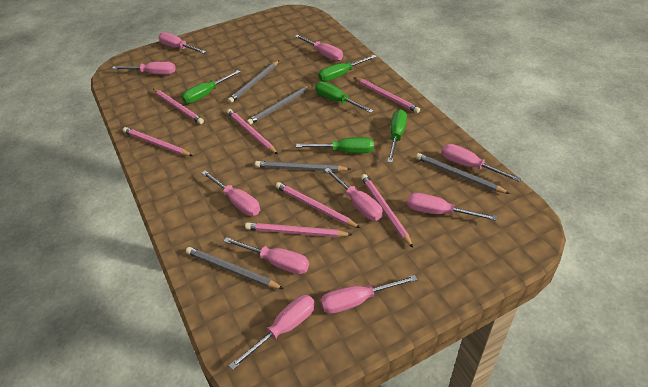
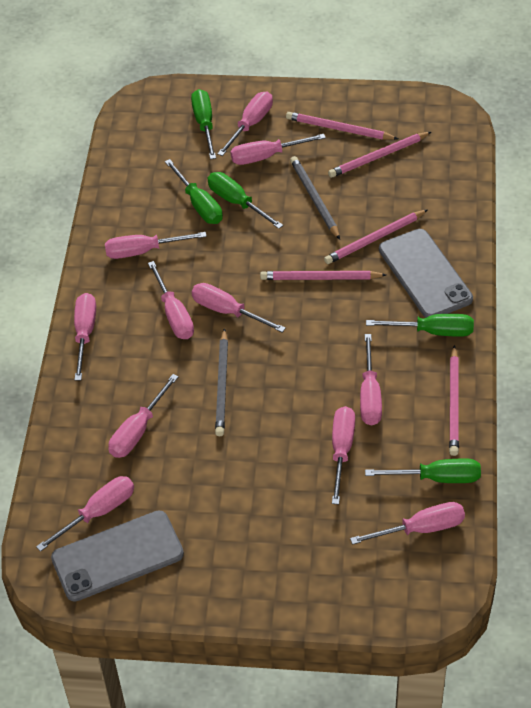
grey pencil: [186,247,284,289] [228,60,280,103] [247,85,313,125] [255,161,351,172] [416,153,510,194] = 5 -> [215,328,228,436] [290,156,340,240] = 2
grey phone: none = 0 -> [51,510,184,601] [379,229,473,318] = 2
pink pencil: [123,127,193,156] [153,89,204,124] [227,109,278,154] [245,222,352,237] [275,182,360,228] [354,77,420,113] [361,174,413,248] = 7 -> [260,271,386,280] [286,112,398,140] [324,210,427,264] [328,132,431,178] [449,345,459,456] = 5
pink screwdriver: [112,62,176,75] [158,32,206,54] [201,171,260,216] [224,237,309,274] [229,295,315,370] [295,35,343,61] [321,275,418,314] [324,168,383,221] [407,193,498,221] [441,144,521,182] = 10 -> [36,476,134,552] [74,293,96,380] [105,232,207,259] [108,374,178,458] [148,261,194,339] [191,283,286,333] [217,92,273,156] [230,134,326,165] [332,406,355,504] [350,502,465,545] [360,334,382,426] = 11

